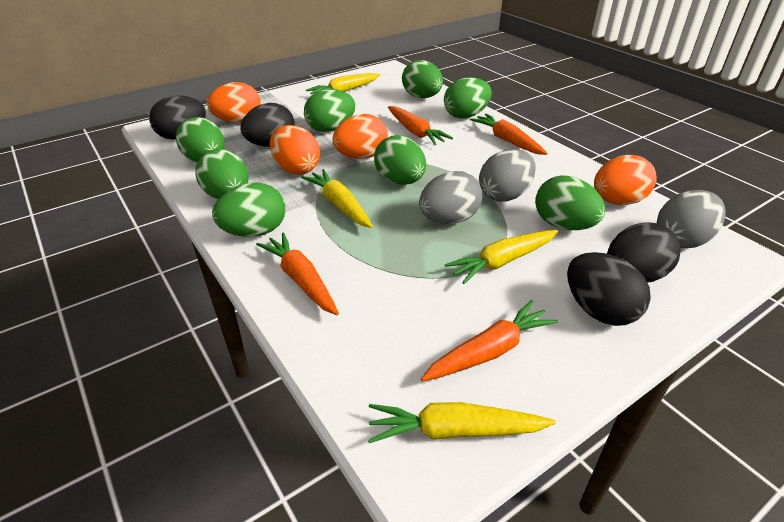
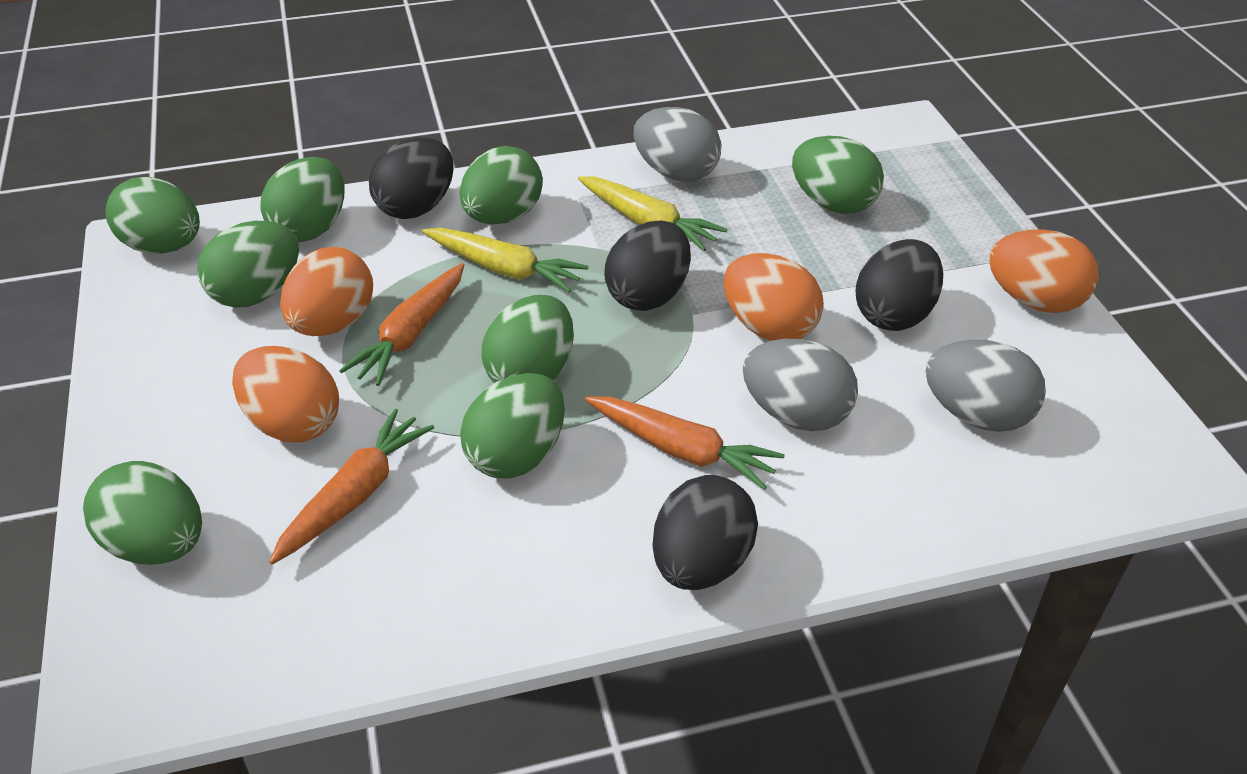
orange carrot: [256,232,339,315] [388,106,453,145] [421,300,558,381] [470,114,548,155] = 4 -> [269,409,434,565] [339,263,464,386] [585,397,785,490] = 3
yellow carrot: [301,169,373,228] [306,73,380,94] [368,402,556,443] [445,230,558,284] = 4 -> [422,228,589,292] [578,176,727,251] = 2

